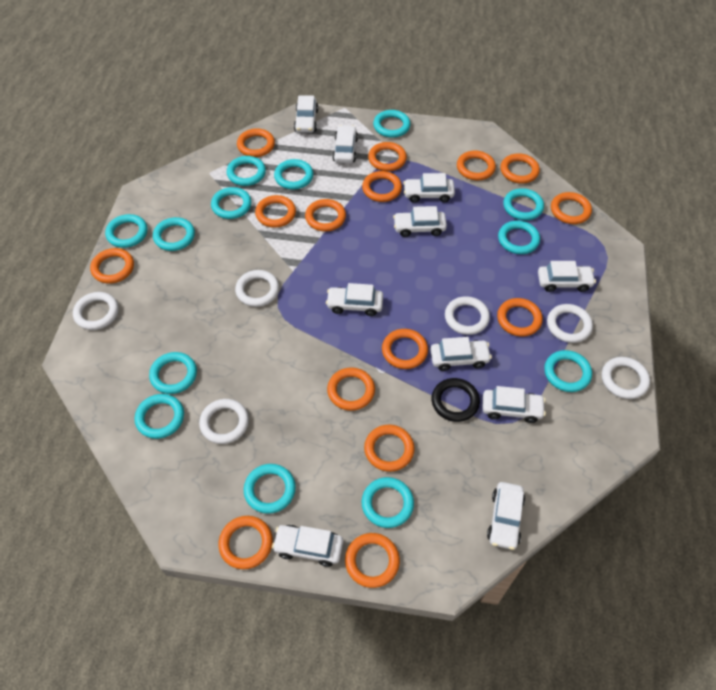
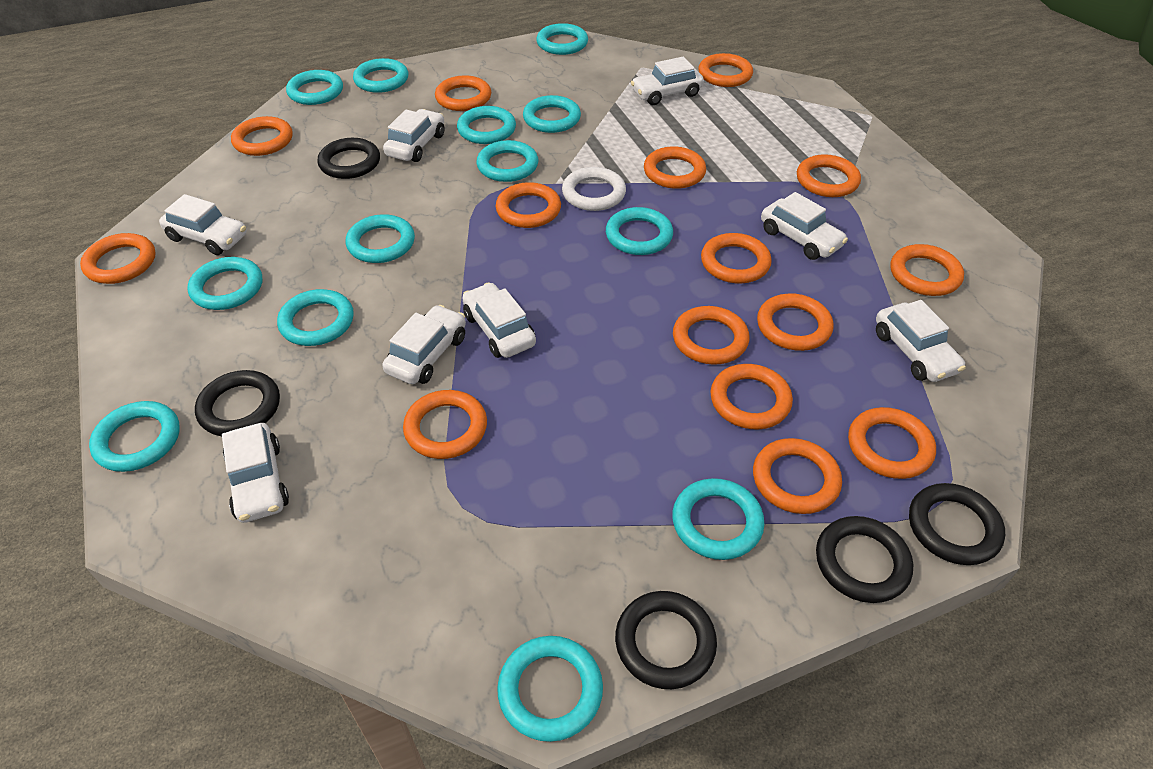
black ring: [432,378,480,422] = 1 -> [195,370,280,436] [317,138,380,179] [615,591,717,689] [816,516,913,603] [909,483,1005,565] = 5
white car: [272,525,343,567] [294,95,318,133] [326,283,383,316] [333,125,358,163] [393,206,447,237] [403,173,455,203] [430,337,492,371] [482,386,546,423] [487,482,525,550] [538,261,596,292] = 10 -> [159,194,247,255] [222,423,289,523] [382,305,466,384] [383,109,445,162] [462,282,536,358] [631,57,704,105] [761,192,848,260] [876,300,966,382] = 8
white ring: [73,292,118,330] [199,399,249,444] [235,270,279,307] [445,296,490,335] [547,304,593,343] [602,357,650,399] = 6 -> [562,167,626,211] = 1

